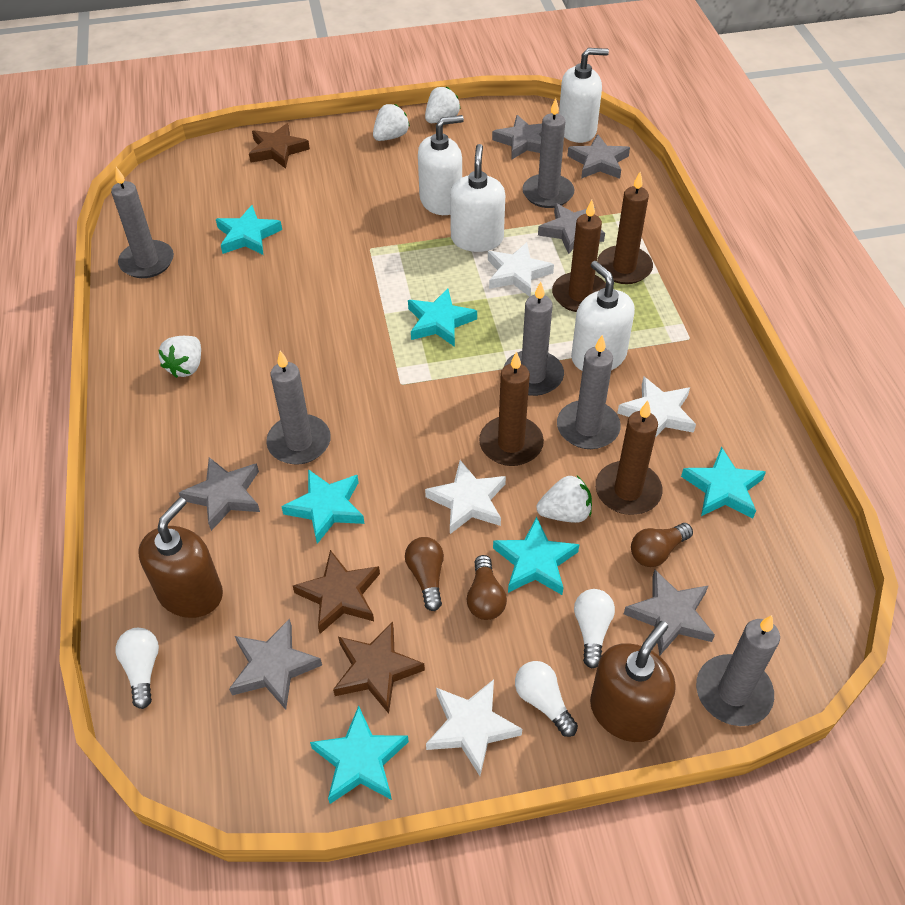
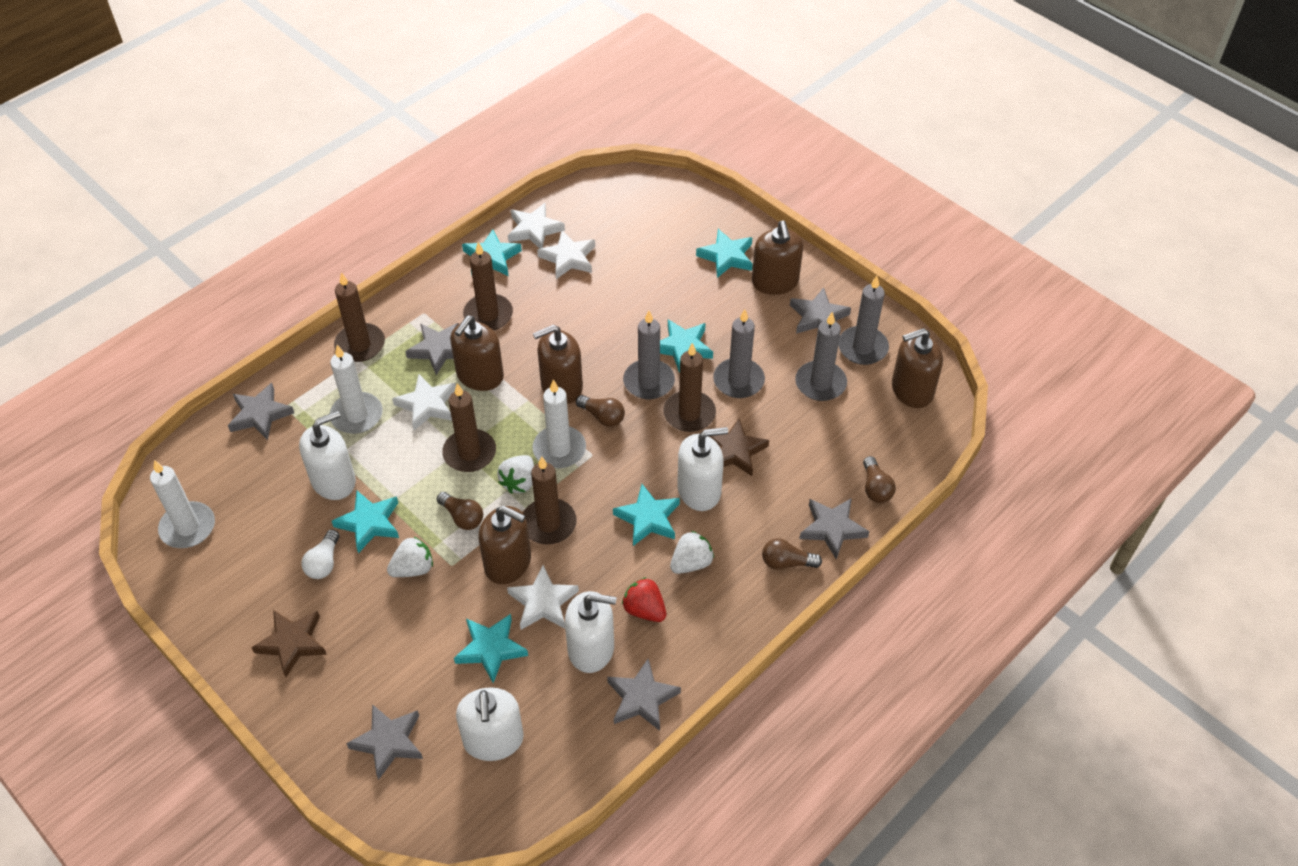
brown candle: [479,351,544,466] [552,200,606,312] [595,401,662,515] [597,172,653,284] = 4 -> [334,272,385,362] [442,383,496,472] [463,242,513,330] [523,456,577,545] [663,343,716,432] = 5
brown light bulb: [405,537,444,611] [467,555,507,620] [631,523,693,567] = 3 -> [437,492,483,530] [576,395,625,427] [762,538,822,570] [863,456,896,503] = 4
brown soap dispenser: [138,497,223,618] [590,621,676,742] = 2 -> [450,316,504,391] [478,506,531,584] [533,325,583,404] [752,221,803,295] [892,328,943,408] = 5
brown star: [249,123,310,169] [293,550,380,634] [333,622,425,714] = 3 -> [251,610,327,677] [709,418,769,476] = 2
grey candle: [111,167,174,278] [266,351,331,465] [504,282,564,396] [522,98,574,208] [557,335,621,449] [696,615,780,726] = 6 -> [623,311,675,399] [713,309,765,398] [795,312,847,401] [838,276,889,365] = 4
red strawberry: none = 0 -> [622,577,666,622] = 1
white candle: none = 0 -> [150,460,215,548] [330,345,383,434] [533,379,586,468] = 3
white light bulb: [115,628,159,709] [515,661,578,737] [574,589,615,668] = 3 -> [301,529,340,579] = 1
white strawberry: [159,336,201,378] [373,104,410,141] [425,87,461,123] [536,476,592,523] = 4 -> [387,536,433,577] [497,455,534,494] [670,531,714,574] = 3

